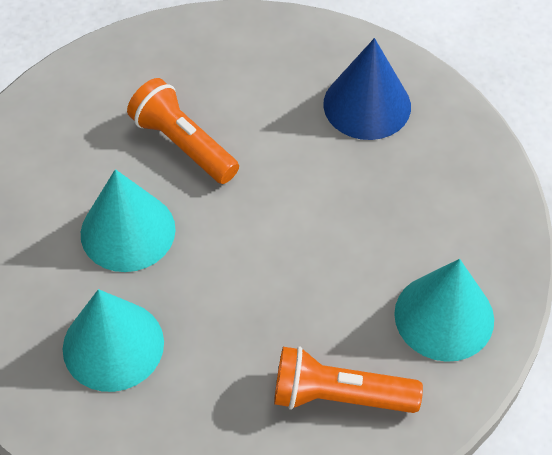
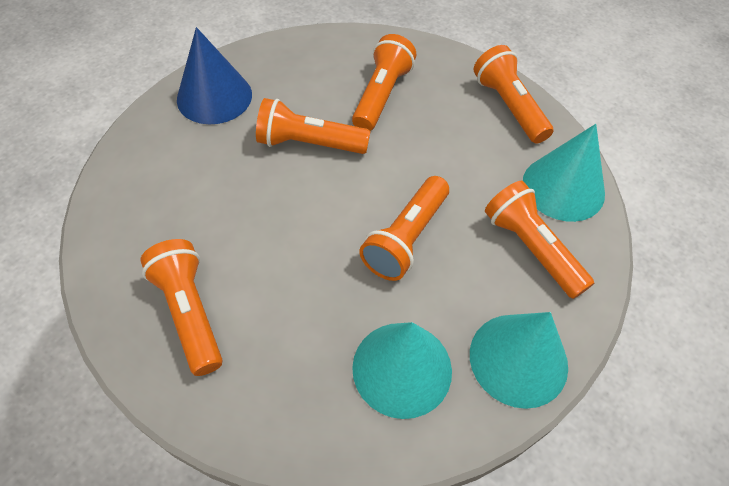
orange flashlight: [127,78,239,184] [274,346,423,413] = 2 -> [140,239,222,376] [256,98,371,154] [352,34,416,131] [359,176,449,281] [473,45,554,144] [485,180,594,299] = 6

